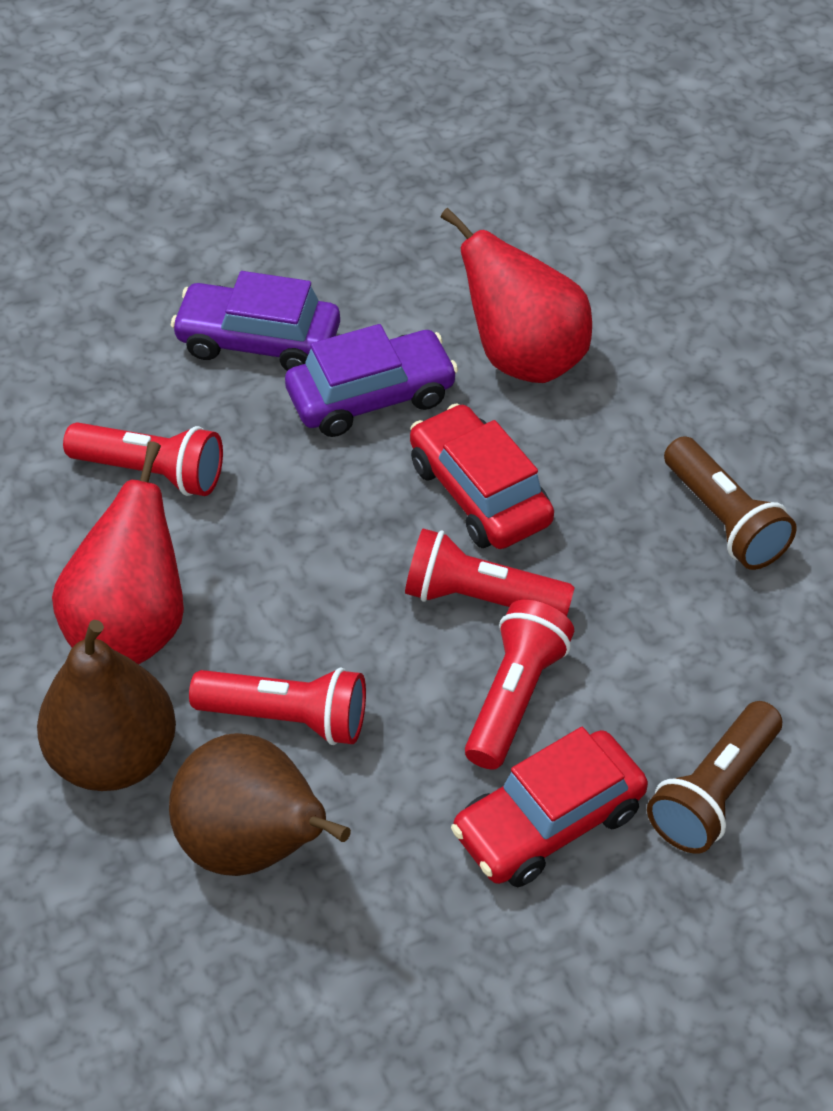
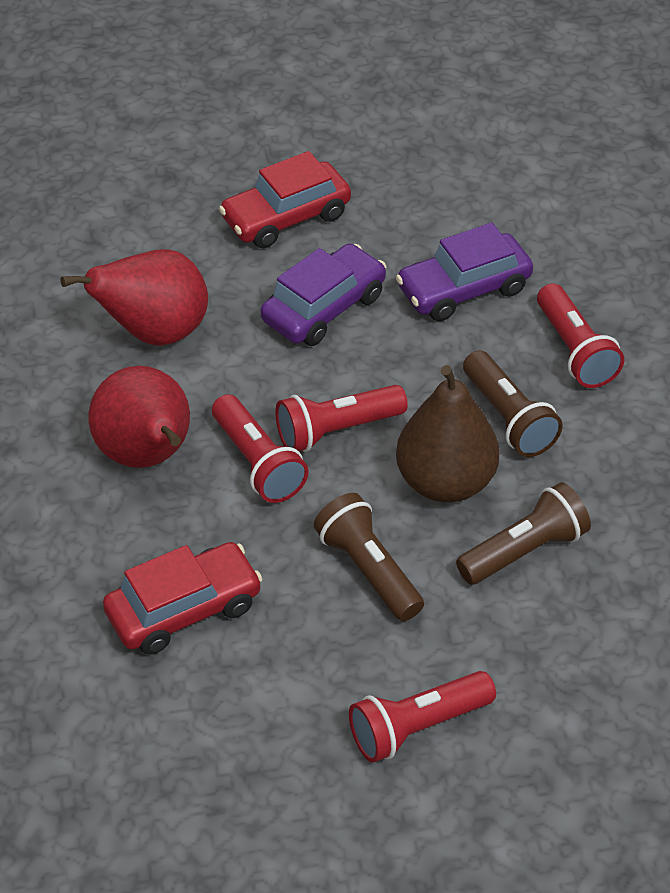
brown flashlight: [647,701,782,854] [664,436,797,570] = 2 -> [314,493,424,621] [456,482,591,585] [463,351,563,457] = 3
brown pear: [37,620,176,791] [169,733,351,876] = 2 -> [396,365,500,502] = 1

